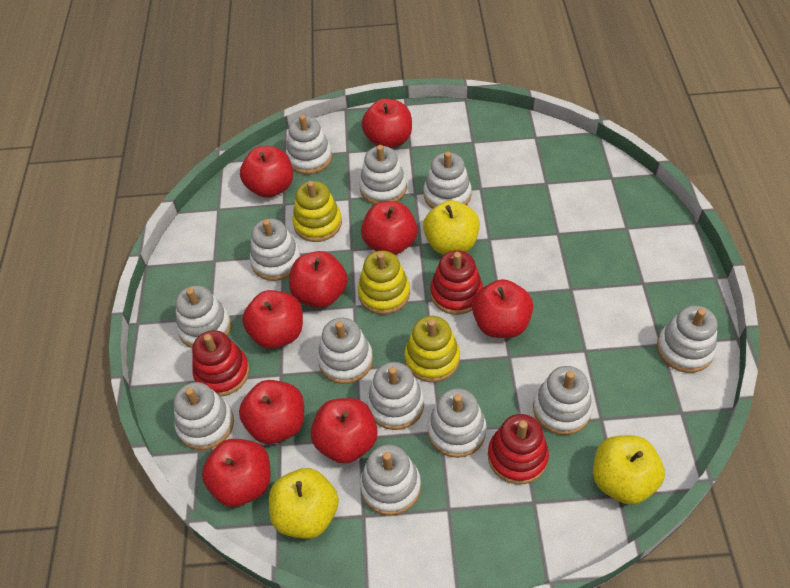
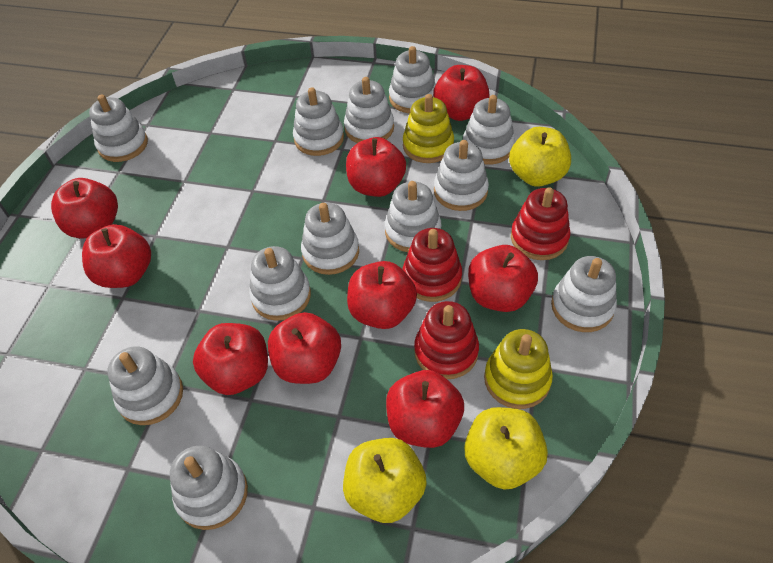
yellow stacking toy: [292,181,342,242] [358,251,410,315] [405,316,460,382] = 3 -> [403,94,454,163] [484,329,553,409] = 2

